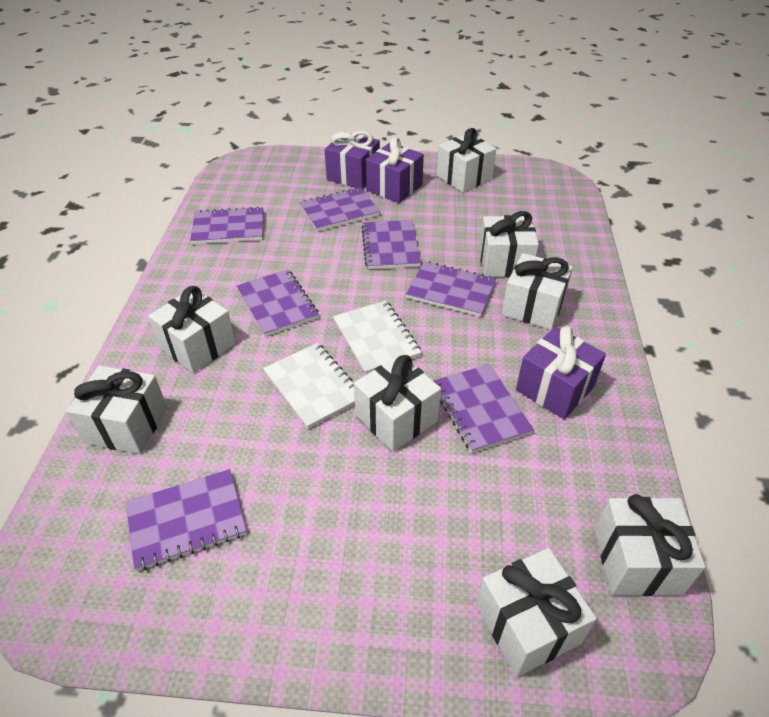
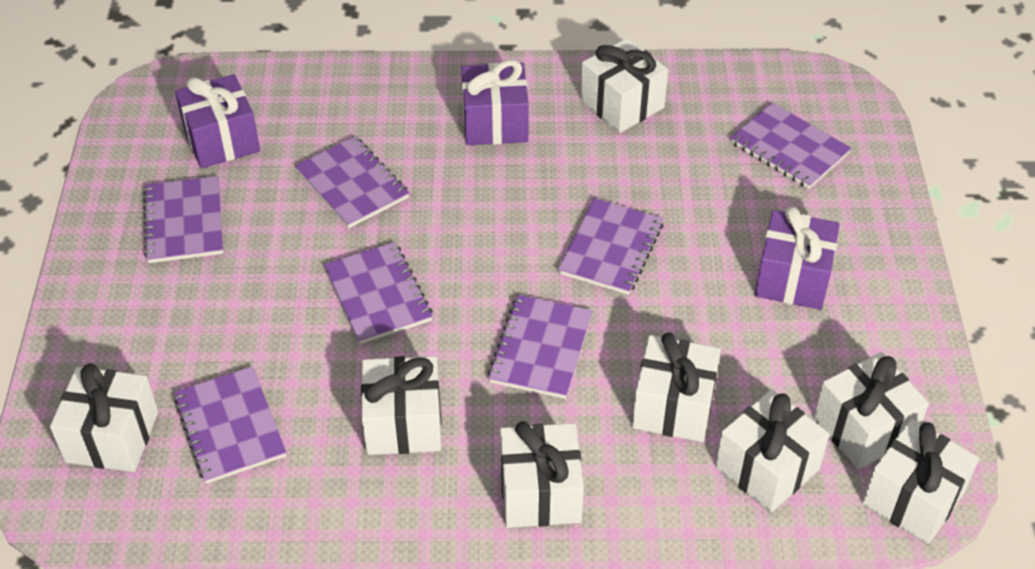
white notebook: [263,343,355,429] [333,300,422,374] = 2 -> none = 0

